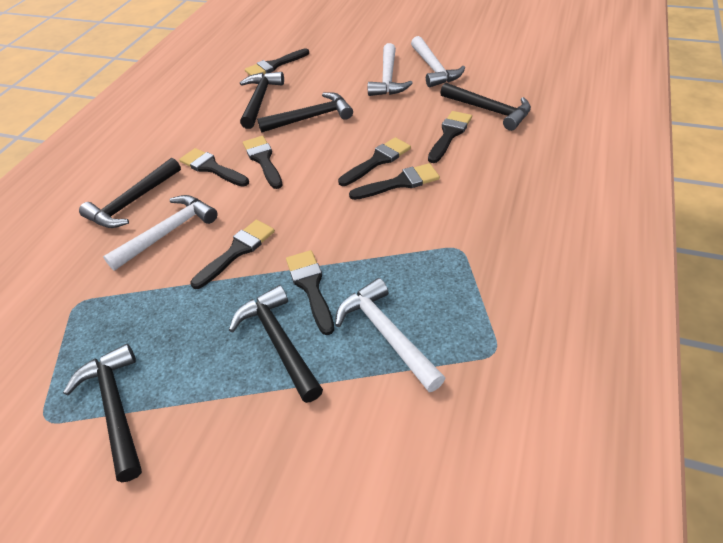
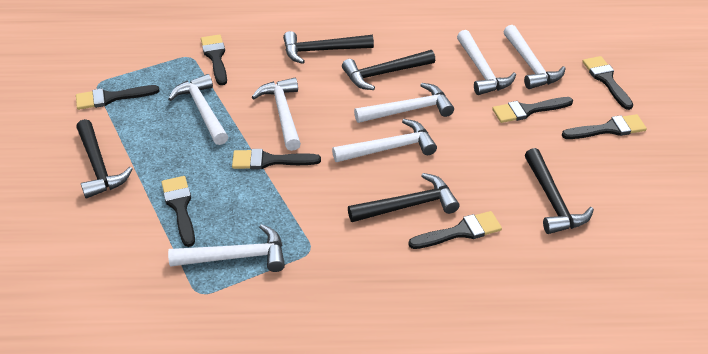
black hammer: [63,344,142,482] [79,158,181,228] [229,285,323,403] [240,72,284,129] [257,92,353,133] [440,83,531,131] = 6 -> [76,119,133,198] [283,31,374,64] [342,50,435,90] [348,173,459,222] [525,148,594,234] = 5
white hammer: [103,195,218,271] [335,278,445,392] [368,43,413,96] [411,36,465,87] = 4 -> [168,74,228,145] [168,224,285,272] [252,78,301,151] [332,119,437,162] [354,83,454,123] [457,30,516,95] [503,25,566,89] = 7

